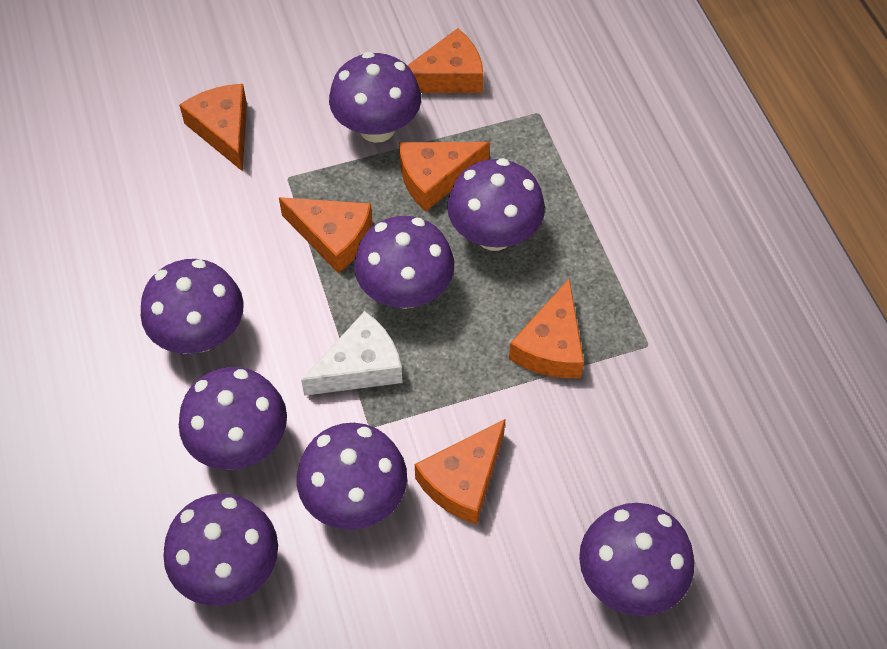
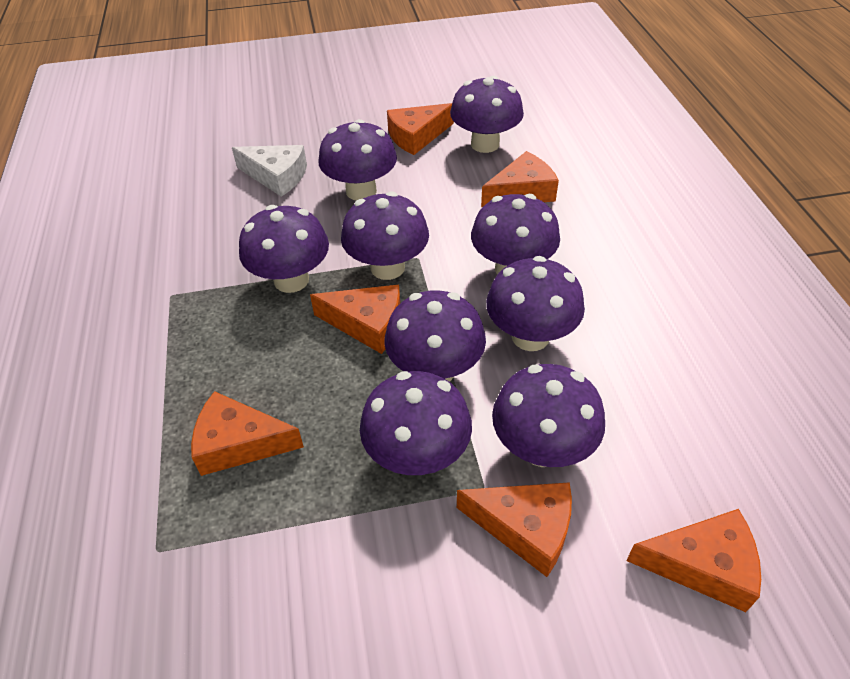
purple mushroom: [141,259,244,354] [163,493,278,606] [179,367,287,470] [297,423,407,530] [329,52,421,143] [354,216,454,309] [447,158,545,251] [579,503,694,616] = 8 -> [239,205,329,293] [318,119,397,200] [341,191,429,280] [360,371,472,475] [384,290,486,382] [450,76,524,153] [471,194,560,275] [486,256,585,351] [492,364,605,467] = 9

